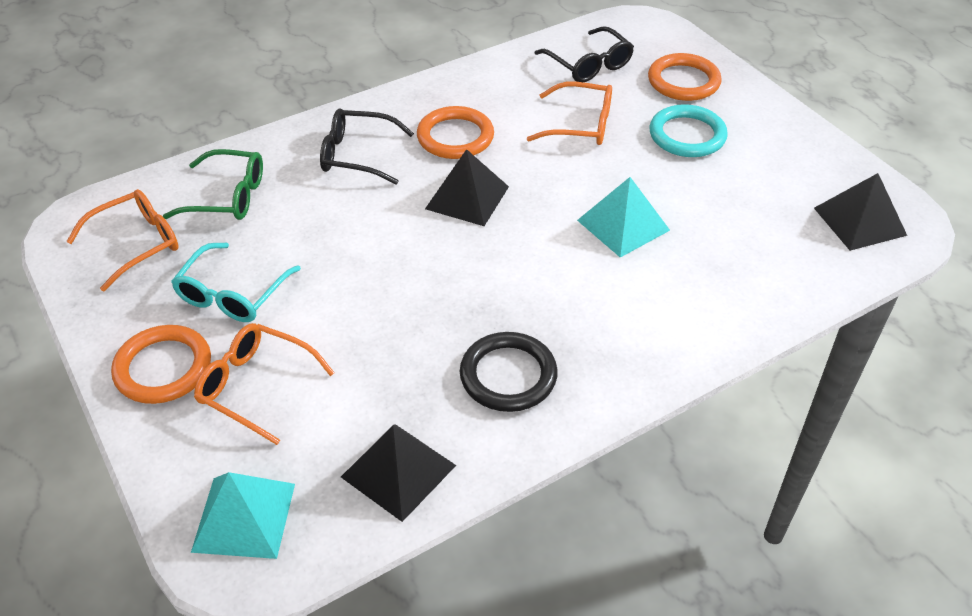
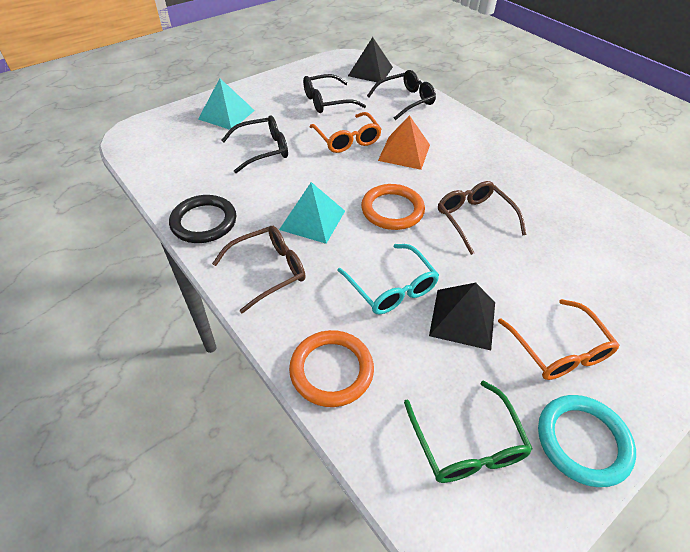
black glasses: [320,109,414,185] [535,26,634,82] = 2 -> [221,115,288,173] [303,74,366,113] [367,70,436,120] = 3
black pyramid: [341,424,456,522] [425,149,509,226] [814,173,907,251] = 3 -> [348,37,393,82] [429,283,495,350] = 2
brown glasses: none = 0 -> [212,226,306,313] [438,181,526,255] = 2
orange glasses: [66,189,179,291] [194,323,335,445] [527,82,612,145] = 3 -> [310,112,382,153] [498,299,619,380] = 2
orange pyramid: none = 0 -> [378,115,430,170] = 1
orange ring: [111,325,211,404] [417,106,494,159] [648,53,722,101] = 3 -> [289,330,374,407] [361,184,425,230] = 2

